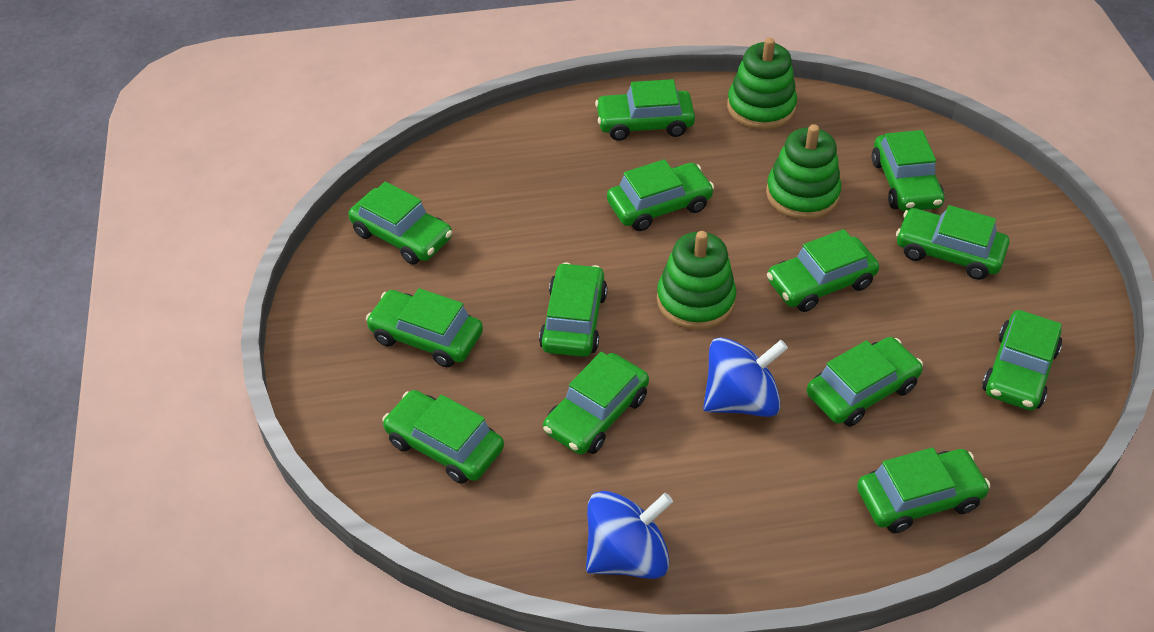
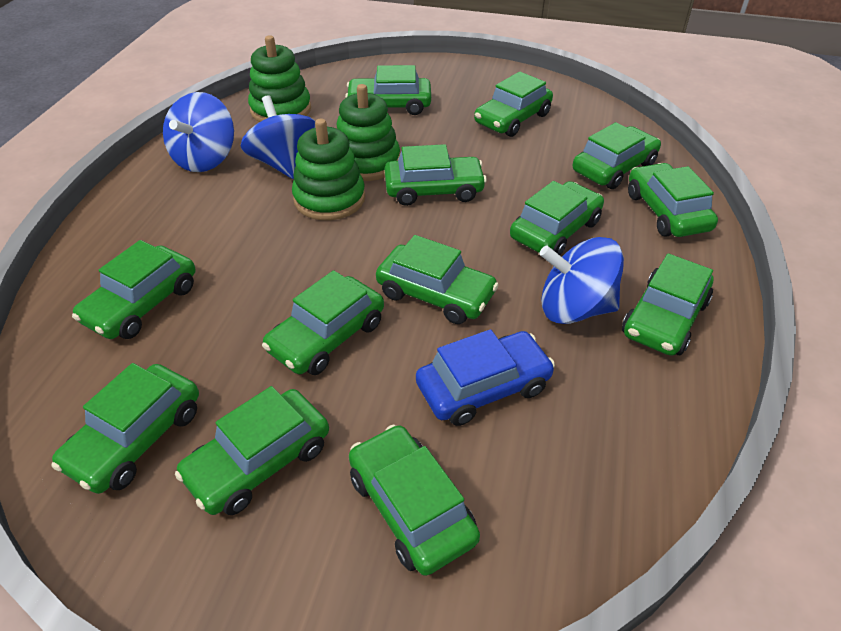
blue car: none = 0 -> [416,329,555,426] = 1
blue spinning top: [586,491,673,579] [703,337,788,417] = 2 -> [163,92,234,172] [241,95,316,179] [539,237,624,324] = 3

